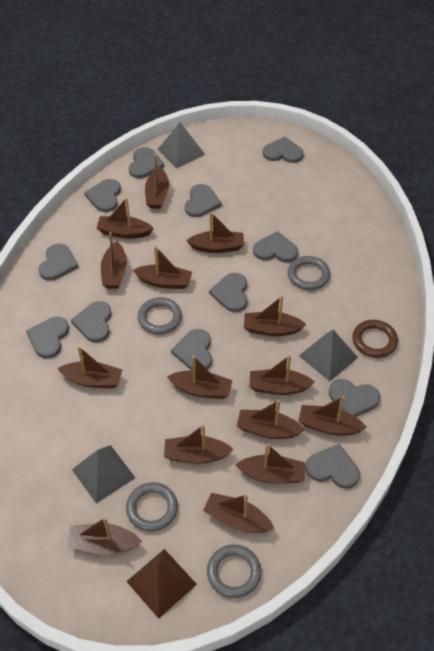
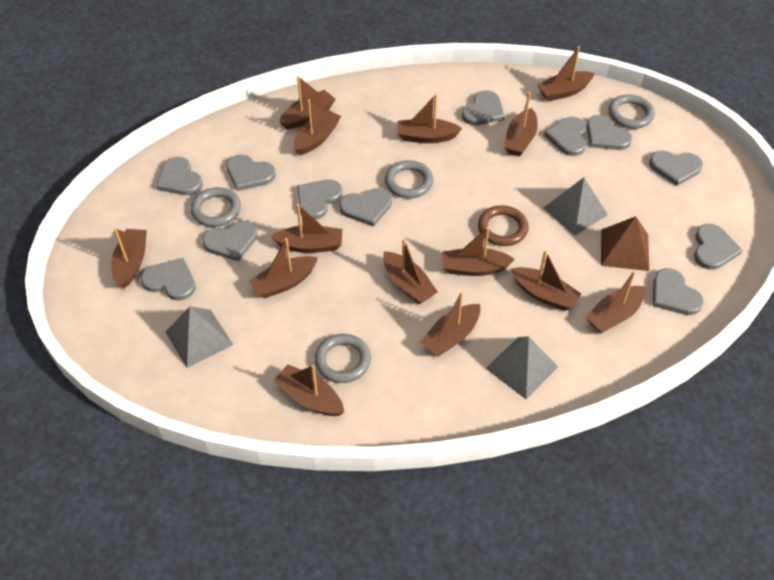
brown boat: [57,346,122,388] [67,517,142,554] [97,197,154,239] [101,232,127,289] [133,246,192,289] [145,154,169,209] [164,424,234,464] [167,356,233,399] [186,212,244,253] [203,493,274,533] [235,444,306,483] [237,400,305,439] [244,296,306,336] [250,355,315,395] [298,396,367,435] = 15 -> [111,228,147,289] [249,238,318,298] [271,204,342,253] [273,364,344,416] [279,76,336,129] [294,99,341,155] [383,238,438,304] [397,94,462,143] [421,292,480,356] [442,227,515,276] [504,92,538,157] [511,250,581,311] [537,46,595,101] [585,271,645,333] = 14

